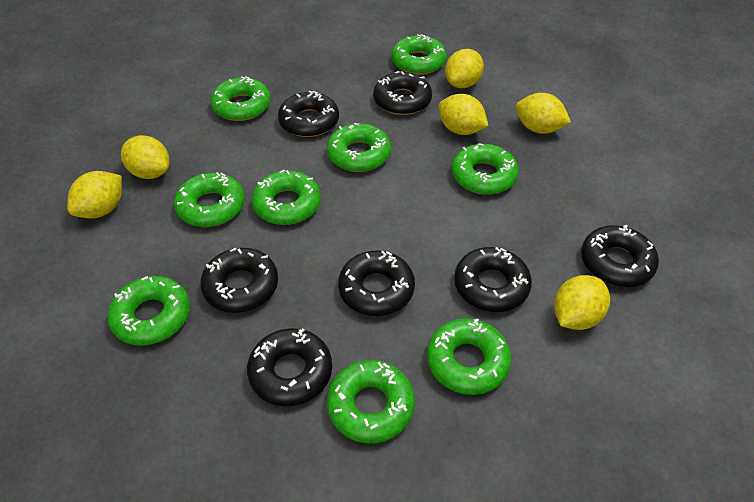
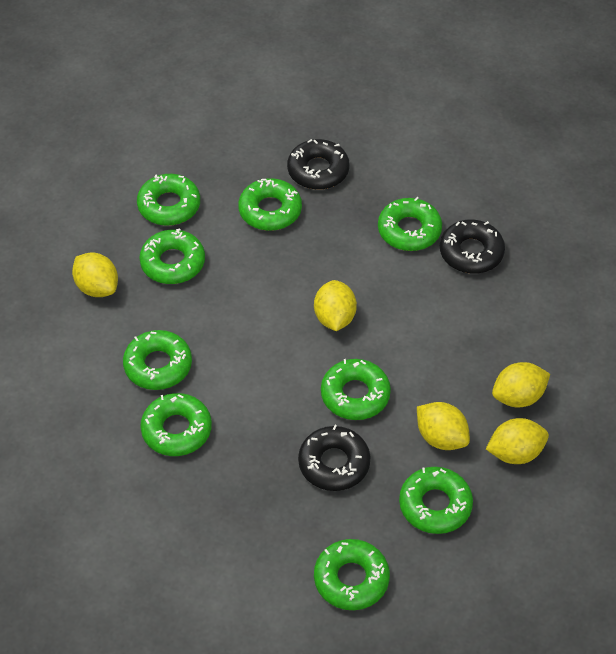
black donut: [200,247,278,313] [247,328,332,406] [278,91,339,137] [338,251,415,316] [373,71,432,115] [454,247,532,312] [581,225,659,287] = 7 -> [287,139,349,190] [298,425,370,491] [440,219,505,274] = 3
yellow lemon: [67,171,122,218] [121,135,169,179] [438,94,488,135] [445,49,484,88] [516,93,571,134] [554,275,610,330] = 6 -> [72,253,118,297] [314,280,357,331] [417,402,470,450] [486,418,549,464] [492,362,550,407] = 5

